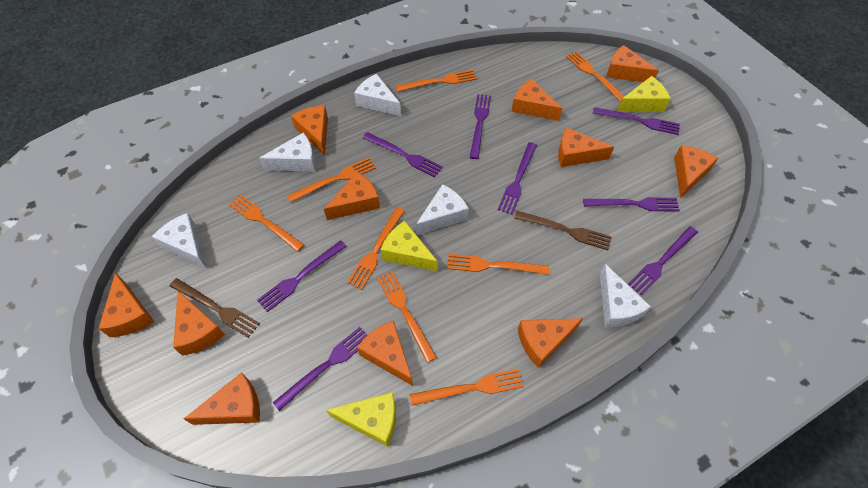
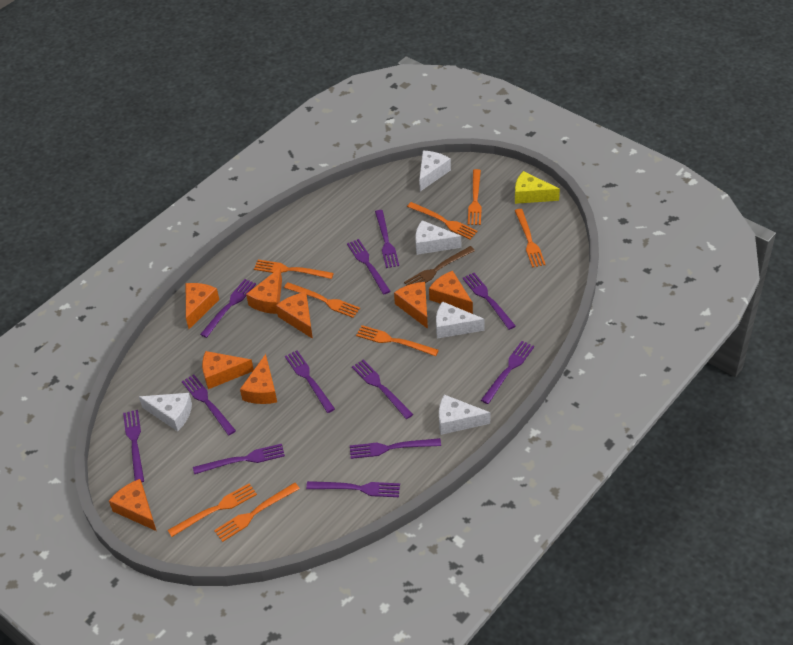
brown fork: [170,278,260,338] [514,211,612,250] = 2 -> [404,246,475,285] = 1
orange cheese: [98,273,154,337] [173,291,225,356] [184,372,260,425] [291,105,328,155] [324,172,380,220] [357,320,413,386] [511,79,562,121] [518,318,583,368] [558,127,614,167] [606,45,659,82] [674,145,718,198] = 11 -> [109,479,156,531] [186,283,219,329] [202,351,254,389] [240,354,277,404] [246,268,282,314] [276,292,313,339] [394,282,428,329] [429,271,473,314] = 8
purple fork: [257,240,347,312] [273,327,367,411] [362,132,443,177] [470,94,491,159] [498,142,537,215] [583,197,680,212] [593,107,680,135] [628,226,698,295] = 8 -> [123,410,144,482] [182,375,236,435] [193,444,285,474] [200,279,256,338] [285,350,335,413] [306,481,400,497] [347,239,391,294] [350,438,441,459] [352,359,413,419] [375,210,399,268] [462,273,516,330] [481,341,534,404] = 12
yellow cheese: [326,392,396,447] [381,221,438,271] [617,76,671,112] = 3 -> [515,171,560,204] = 1

